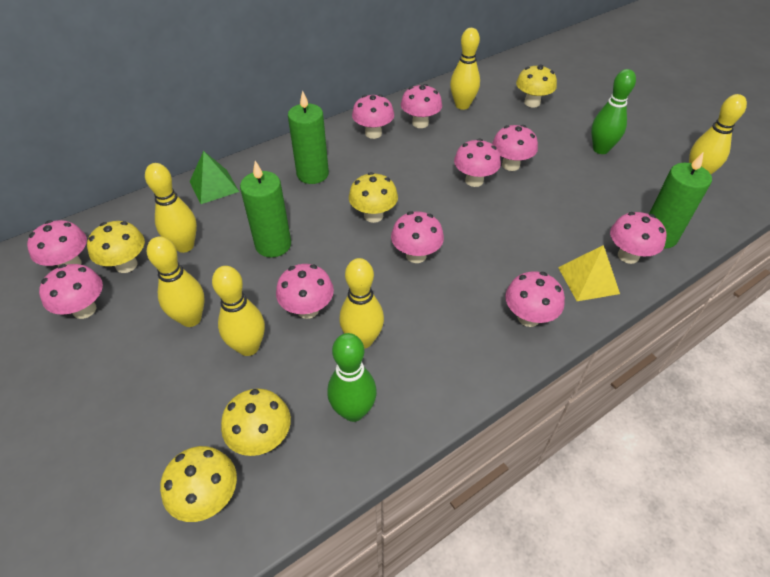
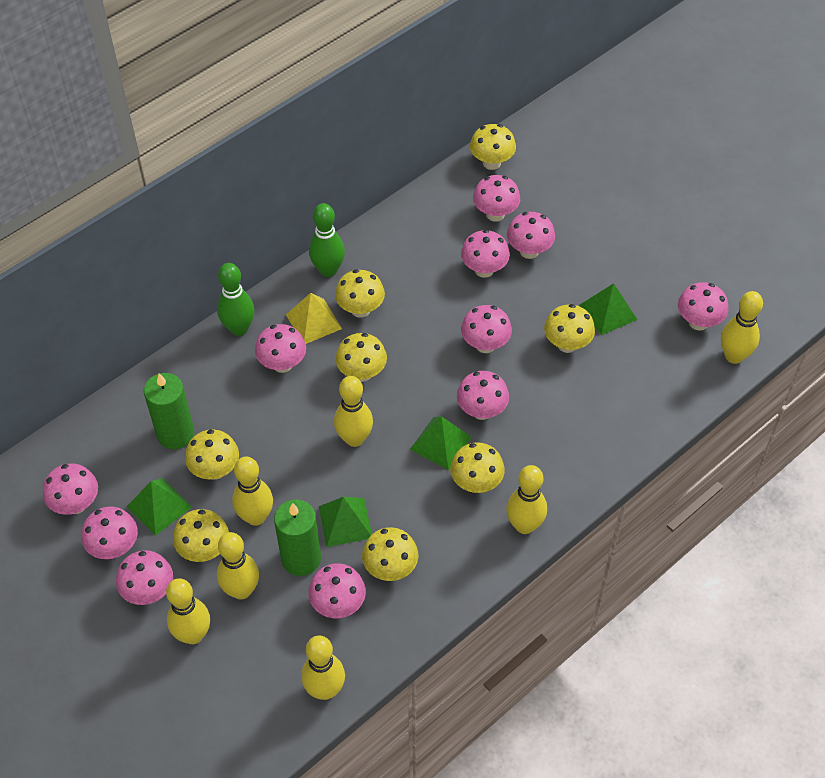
green candle: [240,161,291,257] [288,91,329,184] [649,153,712,248] = 3 -> [144,373,194,449] [274,499,321,576] = 2
green pyramid: [190,151,239,204] = 1 -> [127,478,192,536] [319,497,372,547] [410,416,471,470] [579,283,637,335] = 4
pink mushroom: [27,220,87,267] [39,264,103,319] [276,264,334,319] [352,94,394,139] [391,211,444,263] [401,84,442,128] [454,139,501,187] [492,125,538,171] [505,271,565,327] [610,212,667,264] = 10 -> [43,464,98,515] [82,506,138,559] [116,550,173,605] [255,324,306,373] [309,563,366,618] [457,371,509,420] [461,230,510,278] [461,305,512,353] [473,175,520,222] [507,212,555,259] [678,282,728,331] = 11
yellow bowling pin: [145,163,197,253] [147,236,205,327] [212,266,265,356] [339,258,384,349] [450,28,480,110] [689,94,747,174] = 6 -> [166,578,210,644] [217,532,259,599] [232,457,273,526] [301,636,345,700] [334,376,373,447] [506,465,547,534] [721,291,763,364] = 7
yellow mushroom: [87,221,145,273] [160,446,237,522] [221,388,291,456] [349,172,398,223] [516,65,557,108] = 5 -> [173,509,229,562] [185,429,239,480] [335,269,385,318] [335,333,387,382] [362,527,418,581] [450,443,505,493] [470,124,516,170] [544,304,595,353] = 8

